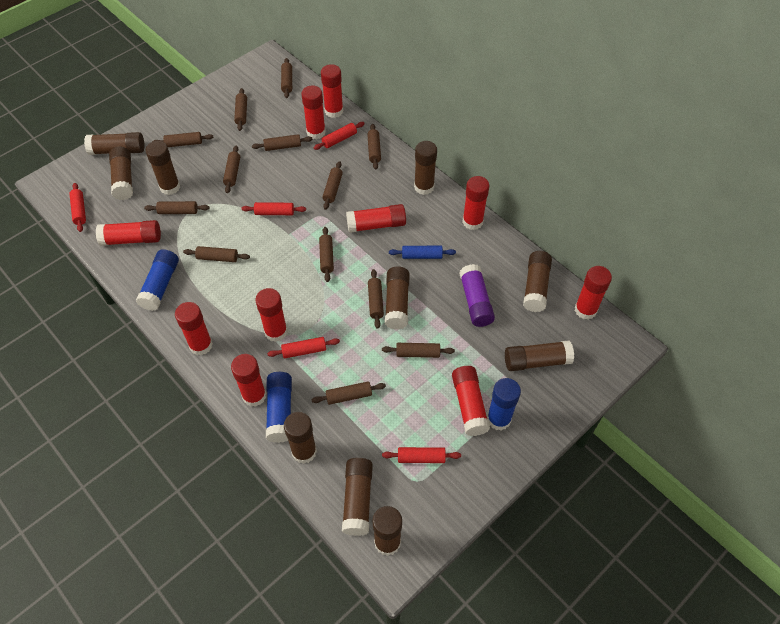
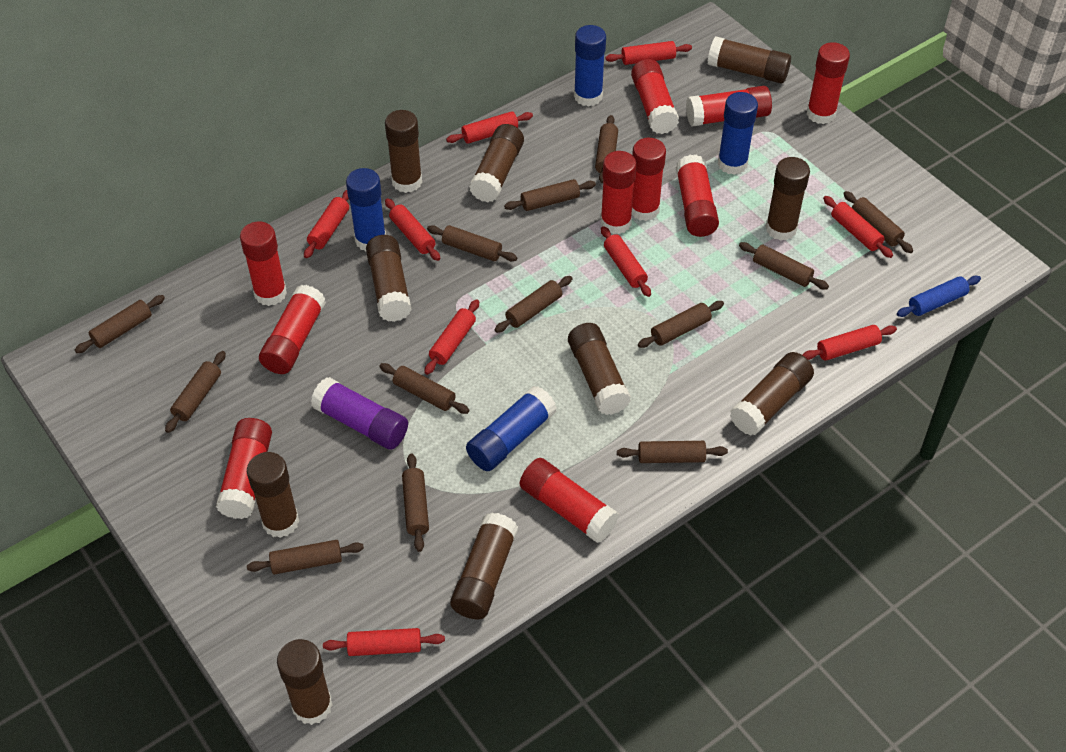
blue glue stick: [136,249,179,311] [266,372,292,443] [487,378,521,430] = 3 -> [346,168,386,251] [466,386,557,471] [574,25,606,107] [718,92,758,175] = 4
red rolling pin: [70,183,86,232] [241,202,306,215] [267,337,340,358] [314,122,365,150] [382,447,461,463] = 5 -> [304,190,349,258] [323,628,445,656] [385,198,440,261] [424,299,479,375] [446,111,533,144] [601,226,651,297] [605,41,692,65] [803,325,897,361] [823,196,893,258] = 9

